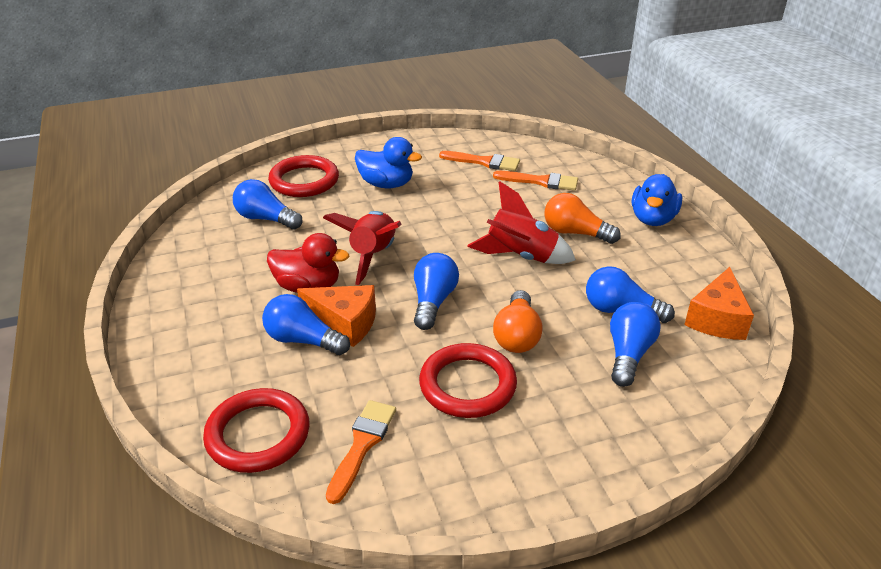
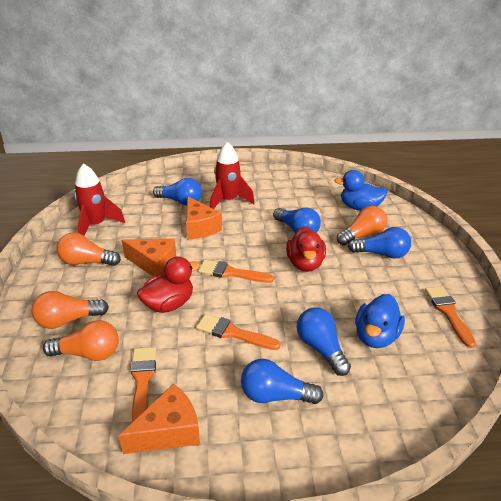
orange brush: [326,400,396,504] [439,151,520,171] [493,171,578,191] = 3 -> [130,347,156,422] [196,314,281,350] [198,260,274,283] [425,286,476,348] = 4
orange cheese: [297,285,376,347] [684,267,754,340] = 2 -> [119,384,200,454] [122,238,176,277] [186,196,222,240] = 3
orange light bulb: [493,290,543,353] [544,193,621,244] = 2 -> [31,291,109,329] [43,320,119,361] [57,233,121,266] [337,206,387,245] = 4
red duck: [267,233,349,293] = 1 -> [137,257,200,313] [286,226,326,272] = 2
red ring: [203,388,310,473] [268,155,339,197] [419,343,517,418] = 3 -> none = 0

